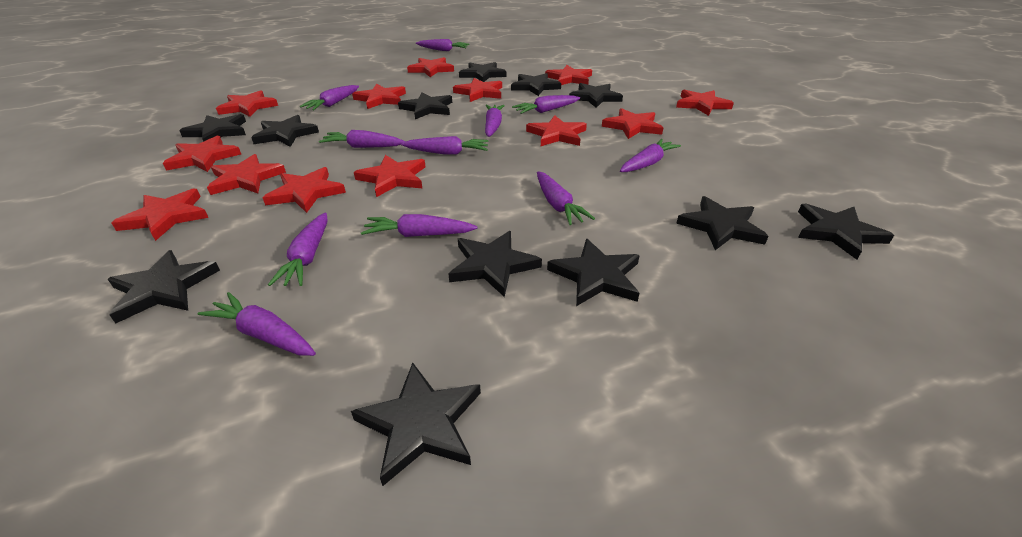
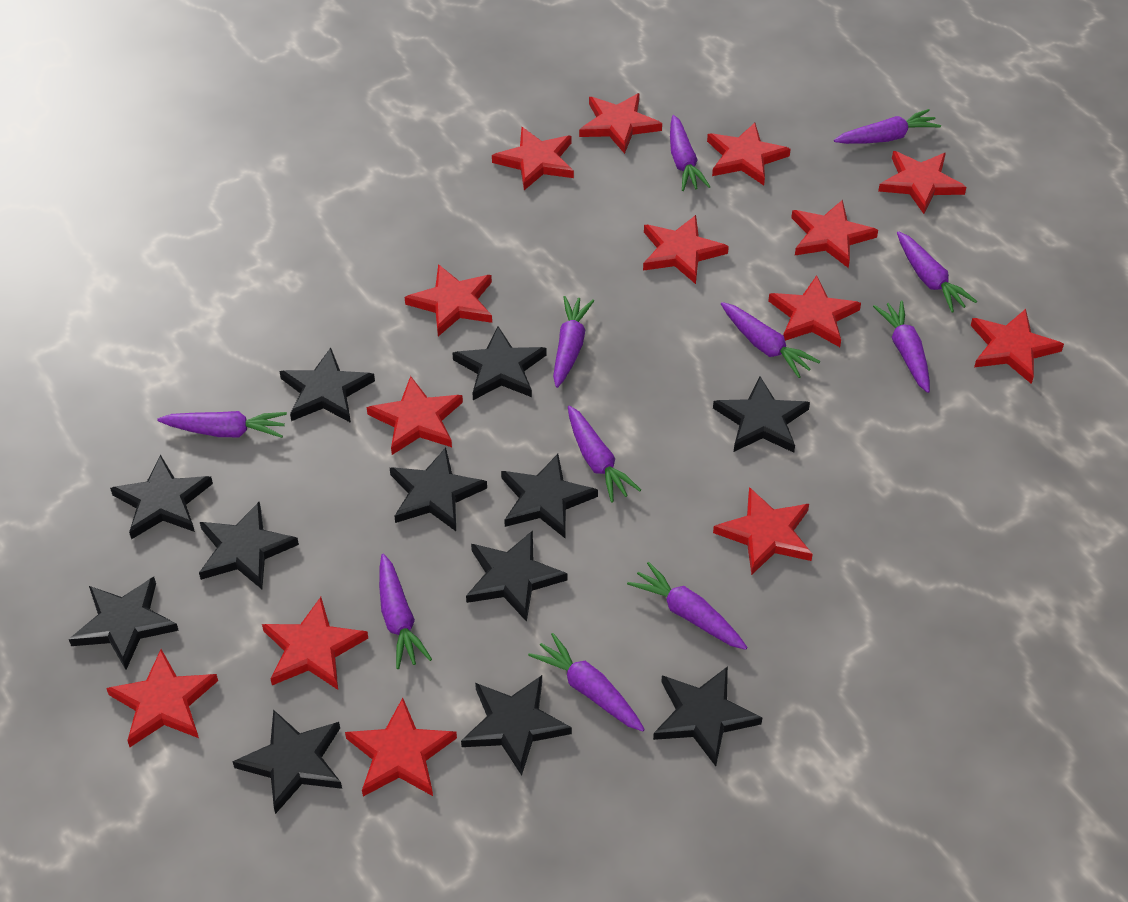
red star: [111,188,209,241] [163,135,241,172] [207,154,286,195] [216,90,278,117] [262,167,346,213] [352,84,406,109] [354,155,425,197] [407,57,454,77] [453,78,502,102] [526,115,587,146] [545,65,592,85] [602,108,663,139] [676,90,734,116] = 13 -> [106,649,218,747] [262,597,368,690] [345,698,457,796] [367,376,463,455] [405,264,492,336] [492,127,574,190] [579,93,662,154] [643,215,729,284] [707,123,791,185] [713,487,813,575] [768,275,861,347] [791,200,878,268] [878,151,967,214] [970,309,1064,384] = 14

